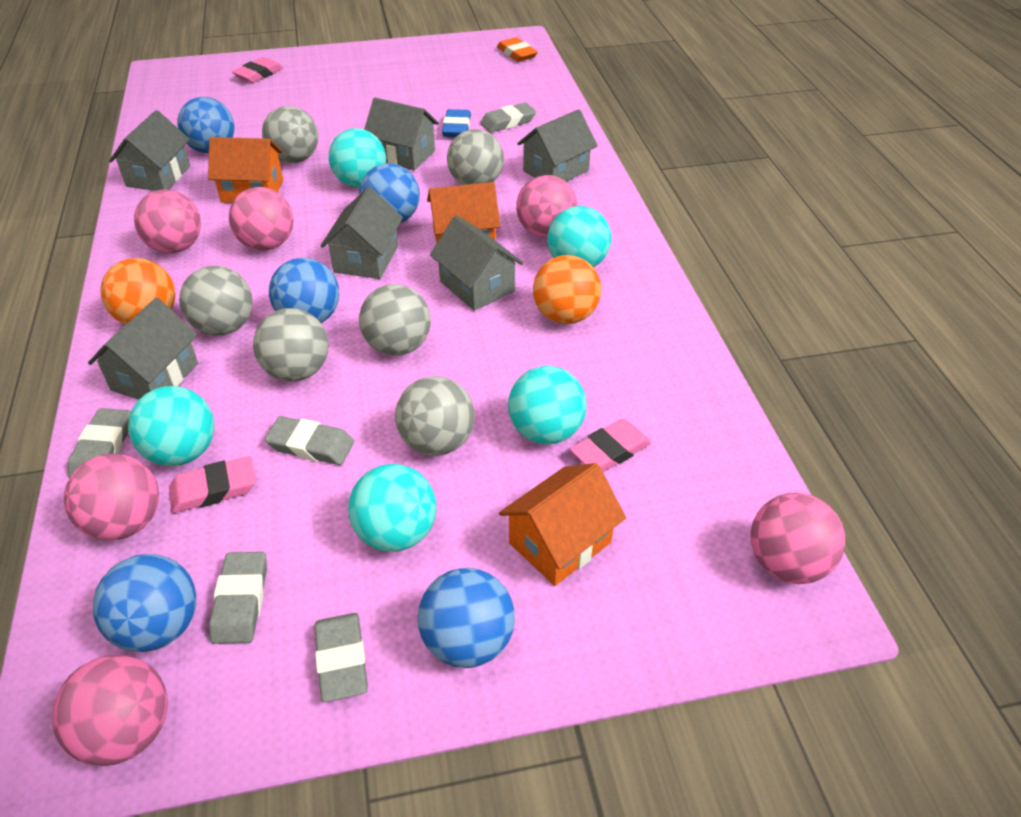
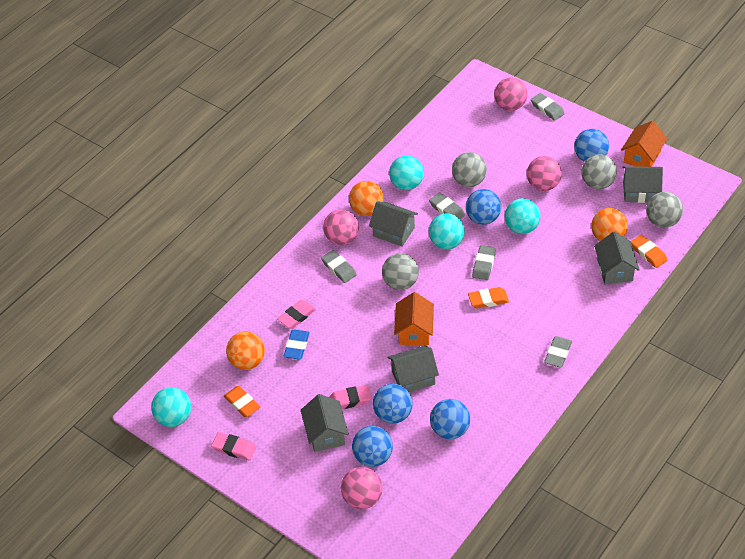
grey ball: [179,266,252,336] [253,308,329,382] [262,106,318,163] [359,284,431,356] [395,376,475,456] [447,129,504,185] = 6 -> [382,253,419,290] [452,152,487,187] [582,154,617,189] [646,192,683,228] = 4
grey house: [88,297,198,400] [109,110,190,191] [321,187,403,279] [364,98,439,170] [430,215,523,311] [517,109,597,182] = 6 -> [301,394,349,452] [369,202,418,247] [387,345,439,392] [594,231,640,284] [622,166,663,203] = 5
orange ball: [101,258,175,325] [533,255,601,324] = 2 -> [226,332,265,370] [349,181,384,216] [591,208,628,241] = 3
orange eraser: [497,37,538,62] = 1 -> [224,386,260,417] [468,287,509,309] [631,234,667,268] = 3
orange house: [208,137,283,203] [427,182,500,242] [499,463,626,586] = 3 -> [394,292,434,345] [621,121,667,167] = 2
pink ball: [52,655,167,766] [64,453,159,541] [134,189,201,253] [229,187,293,251] [516,175,577,238] [750,493,845,584] = 6 -> [323,210,359,245] [341,467,382,509] [494,77,527,111] [527,156,562,191] = 4
turquoise ball: [128,386,214,466] [329,128,386,187] [348,464,437,552] [508,366,587,444] [547,206,611,267] = 5 -> [151,387,191,427] [389,156,424,190] [429,213,465,249] [504,198,541,234] = 4

